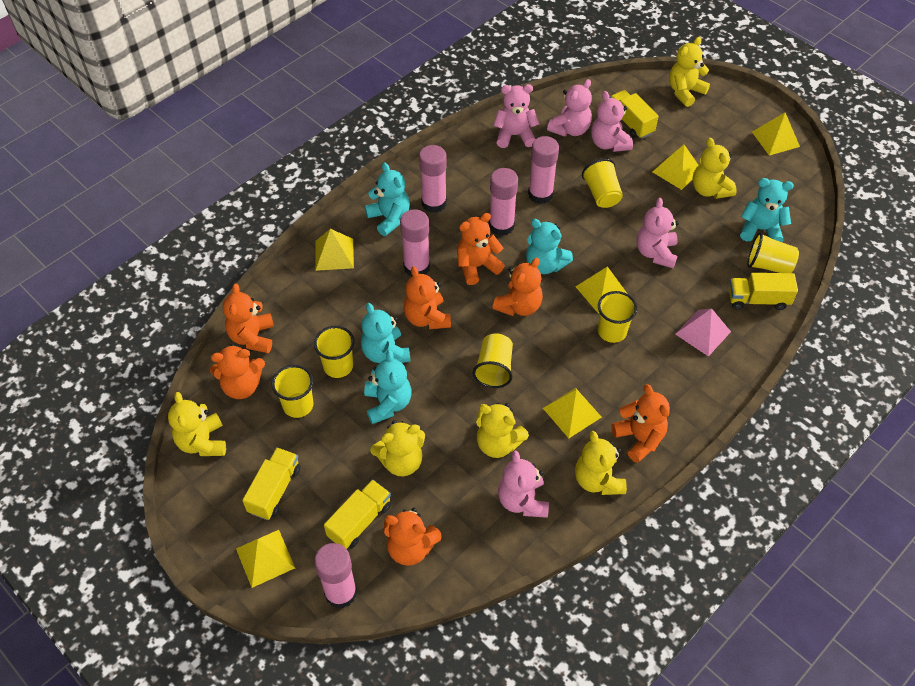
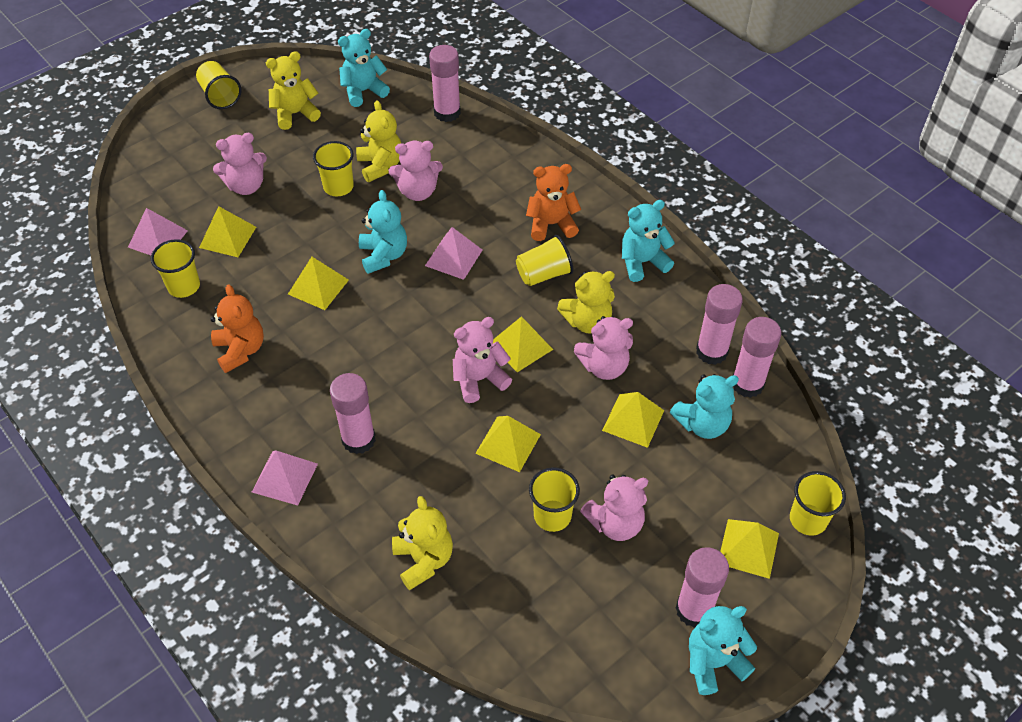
orange teddy bear: [210,344,265,399] [223,283,274,353] [384,508,442,566] [404,267,451,329] [457,213,505,285] [492,258,543,316] [611,384,670,463] = 7 -> [211,284,264,373] [526,164,581,241] = 2
pink pyramid: [676,308,731,356] = 1 -> [128,208,188,255] [252,451,318,506] [425,227,482,280] = 3
yellow teddy bear: [168,392,226,456] [370,420,425,476] [476,403,529,458] [575,431,627,495] [669,37,710,107] [692,138,737,199] = 6 -> [266,51,321,130] [356,100,401,182] [392,496,453,590] [557,271,615,334] = 4
yellow truck: [242,447,301,520] [324,480,391,549] [610,90,659,139] [729,273,798,310] = 4 -> none = 0

